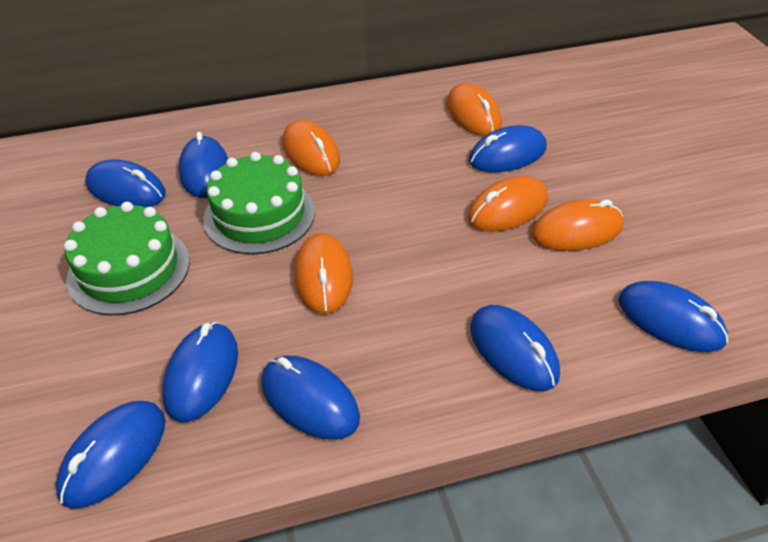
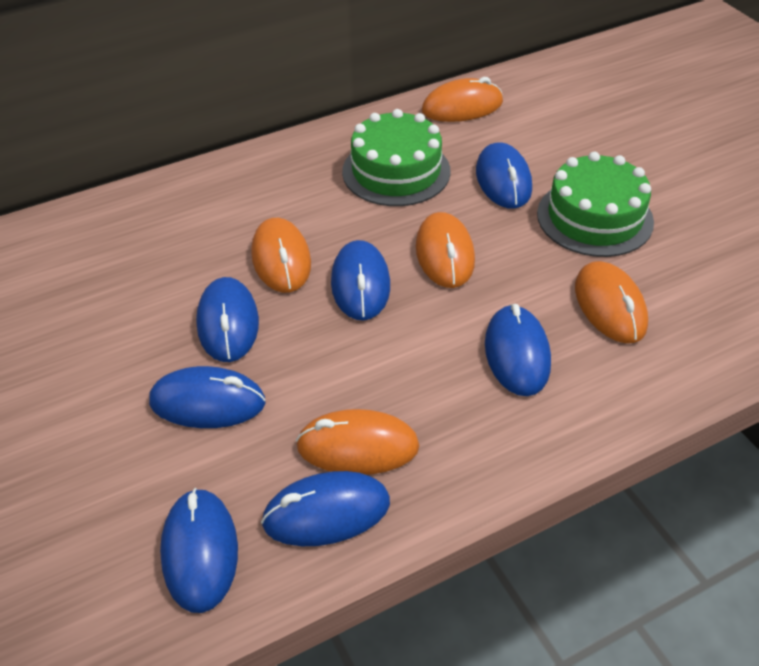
blue mouse: [56,401,166,509] [85,160,166,207] [162,322,238,422] [178,132,228,198] [261,356,360,440] [469,125,547,172] [470,305,560,391] [618,281,728,352] = 8 -> [149,366,266,428] [160,488,238,613] [196,277,259,362] [261,471,390,546] [331,240,390,321] [476,142,532,209] [485,304,551,396] = 7

